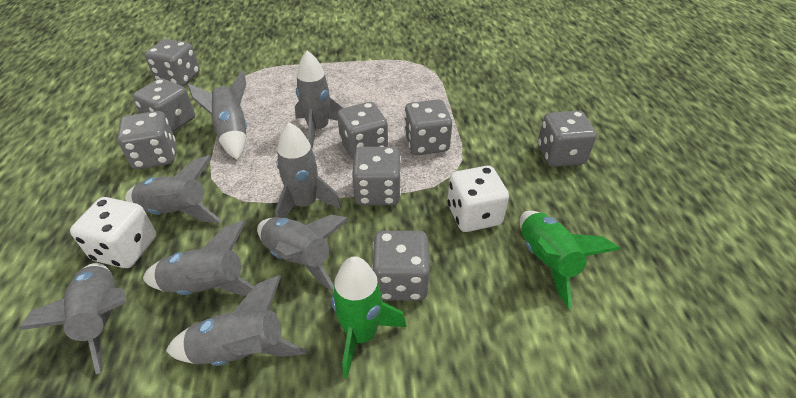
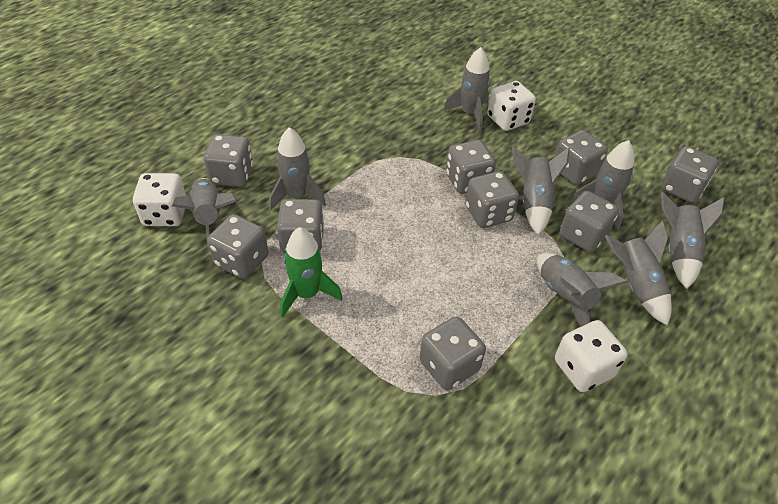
green rocket: [331,256,407,378] [520,211,620,309] = 2 -> [280,227,343,317] = 1
grey dice: [117,111,176,169] [133,78,195,132] [145,39,200,86] [337,102,388,160] [352,147,401,205] [372,231,430,301] [404,100,452,155] [538,111,597,167] = 8 -> [204,134,253,187] [207,214,268,279] [277,199,324,253] [420,316,486,390] [446,140,496,194] [465,171,519,228] [554,130,608,185] [559,191,619,252] [661,146,719,203] = 9
white dice: [70,197,156,268] [447,166,509,232] = 2 -> [133,173,186,226] [487,81,536,131] [555,320,628,392] = 3

